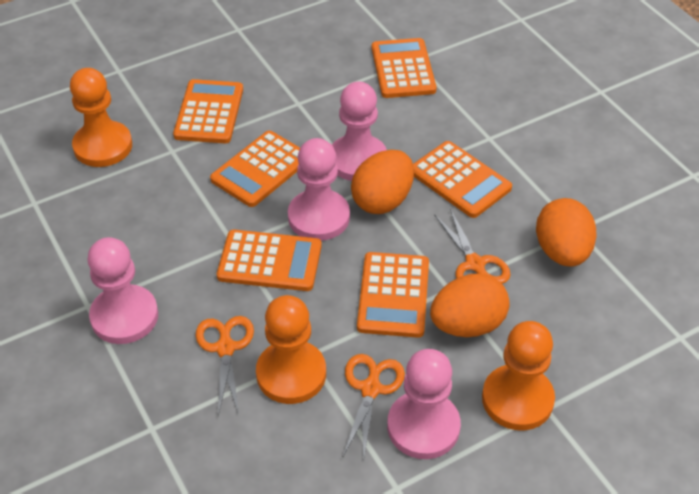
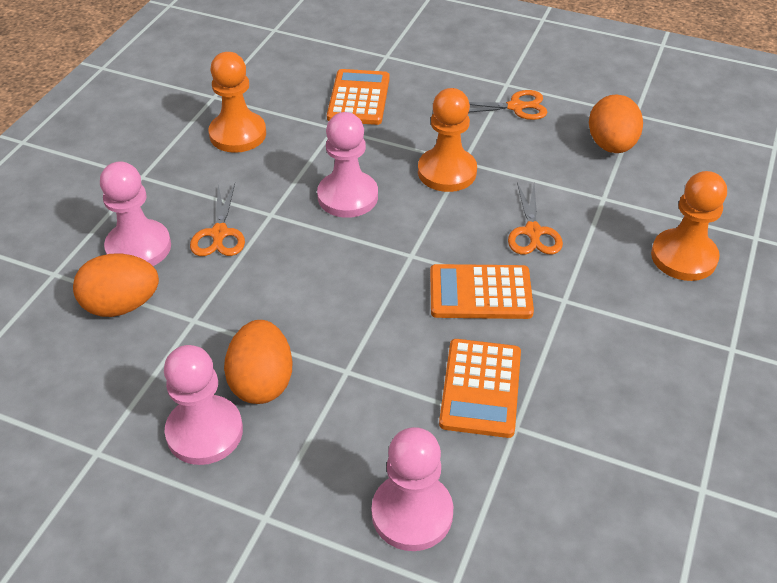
orange calculator: [173,79,243,143] [210,131,300,207] [217,230,322,291] [357,252,429,338] [372,38,437,98] [413,141,512,218] = 6 -> [327,69,390,125] [430,264,534,319] [439,339,521,438] = 3

